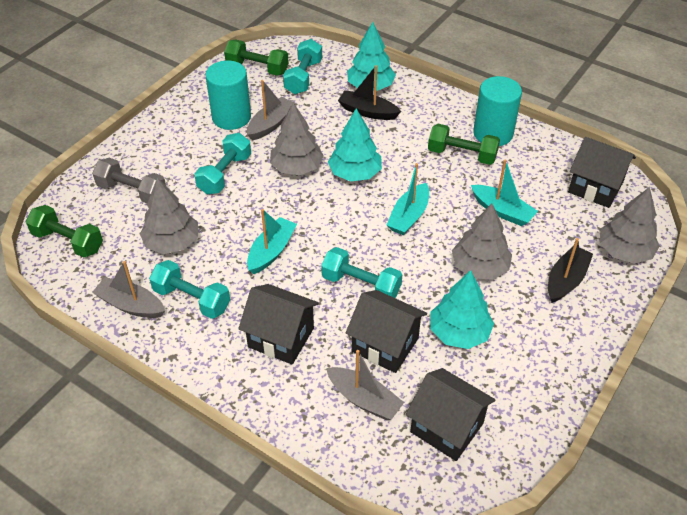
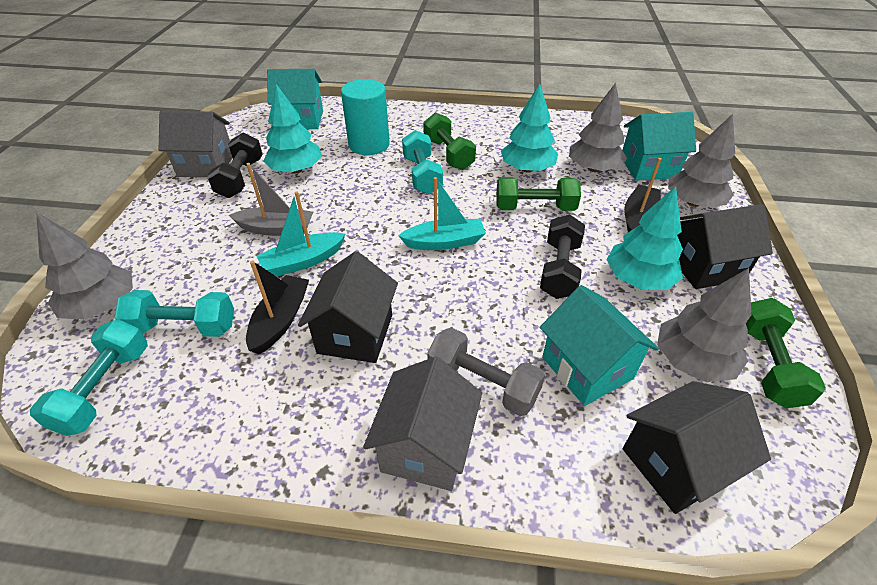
black dumbbell: none = 0 -> [207,133,263,198] [540,214,585,299] = 2
black house: [238,284,319,364] [346,290,427,373] [406,368,495,461] [568,137,636,208] = 4 -> [298,251,398,363] [623,381,771,514] [677,204,773,289] = 3
grey boat: [92,261,165,318] [247,80,295,140] [326,350,404,420] = 3 -> [229,163,313,236] = 1
grey house: none = 0 -> [159,111,232,177] [363,357,482,491] = 2
turquoise boat: [247,209,297,274] [387,163,429,235] [471,159,538,226] = 3 -> [257,192,345,277] [398,177,486,250] = 2
turquoise cylinder: [205,61,251,130] [473,76,522,146] = 2 -> [341,79,390,155] = 1
turquoise dumbbell: [149,260,230,319] [194,133,251,194] [283,39,322,94] [321,247,402,298] = 4 -> [30,319,148,436] [114,290,234,337] [402,130,443,194] = 3
turquoise house: none = 0 -> [267,69,323,129] [540,285,659,406] [622,112,696,181] = 3

